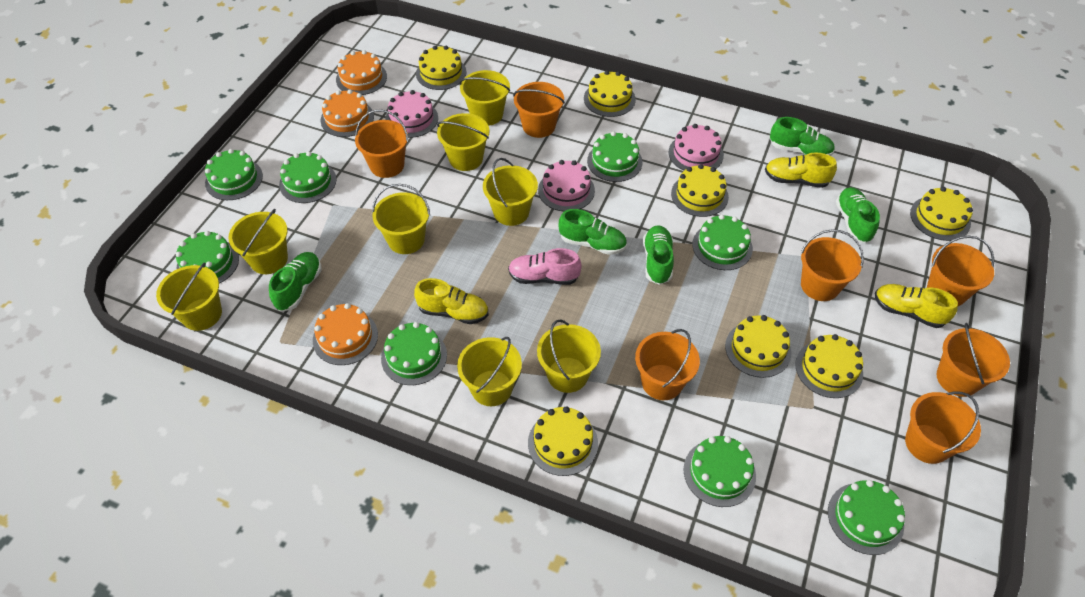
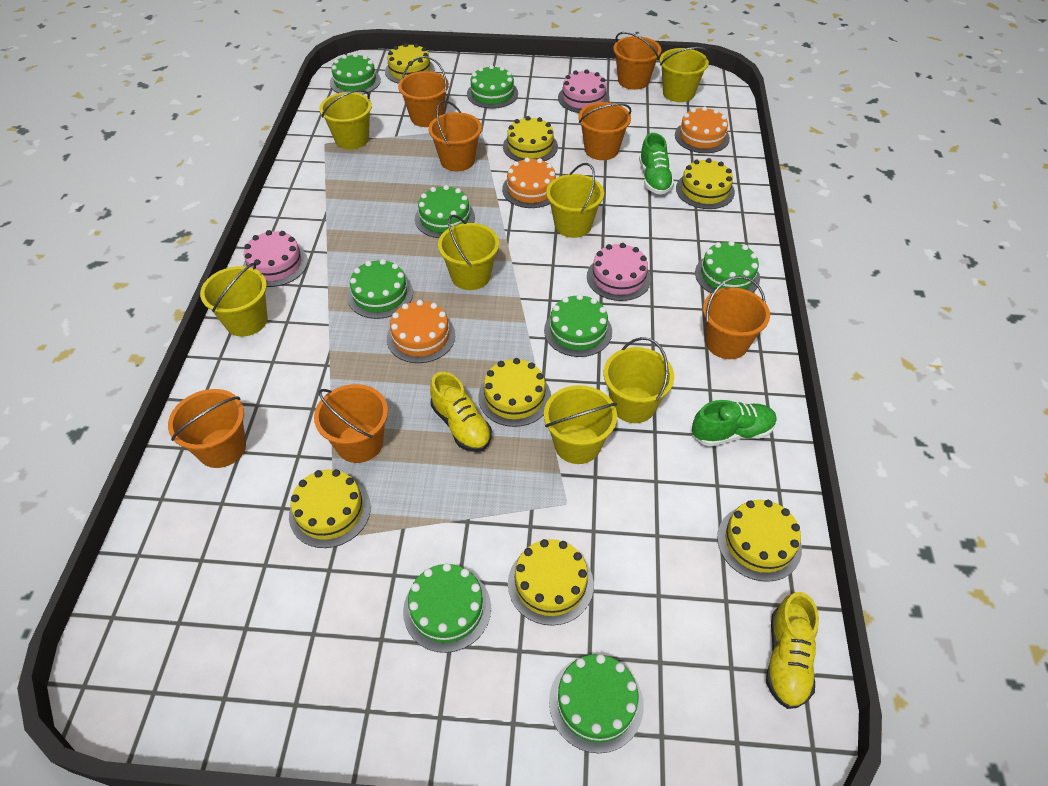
green shoe: [269,252,321,311] [559,209,627,255] [643,225,674,285] [770,117,835,156] [836,187,880,243] = 5 -> [639,133,674,195] [692,400,777,447] = 2
pink shoe: [508,248,582,285] = 1 -> none = 0
yellow bucket: [156,262,222,331] [228,209,288,274] [372,184,430,254] [437,113,490,171] [457,337,522,406] [459,70,510,126] [483,158,538,226] [537,319,601,393] = 8 -> [200,263,268,337] [319,90,372,150] [438,215,499,290] [544,385,617,464] [546,163,604,238] [604,337,674,423] [660,47,709,102] = 7
yellow shoe: [414,278,488,324] [765,152,837,188] [875,284,958,328] = 3 -> [430,372,492,452] [766,592,819,709] = 2

